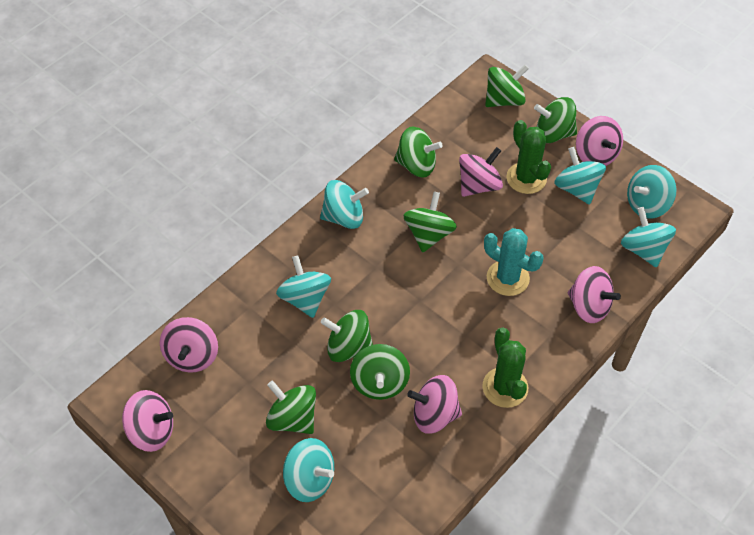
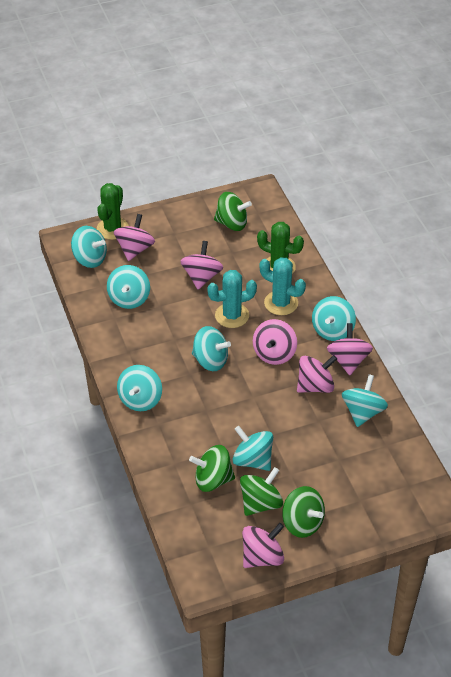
green spinning top: [266,380,316,434] [321,310,373,362] [350,344,410,400] [394,127,443,178] [403,192,457,252] [485,65,529,107] [534,97,577,143] = 7 -> [189,445,235,492] [214,192,252,231] [240,467,283,516] [282,486,325,538] = 4
turquoise cactus: [484,228,544,296] = 1 -> [207,270,257,328] [259,257,306,315] = 2
turquoise spinning top: [276,255,331,318] [283,438,334,502] [320,180,369,229] [554,147,606,205] [621,207,676,268] [627,165,676,219] = 6 -> [71,226,107,268] [107,265,150,309] [117,365,162,411] [192,326,231,371] [232,426,273,471] [312,296,356,341] [342,374,388,427] = 7

